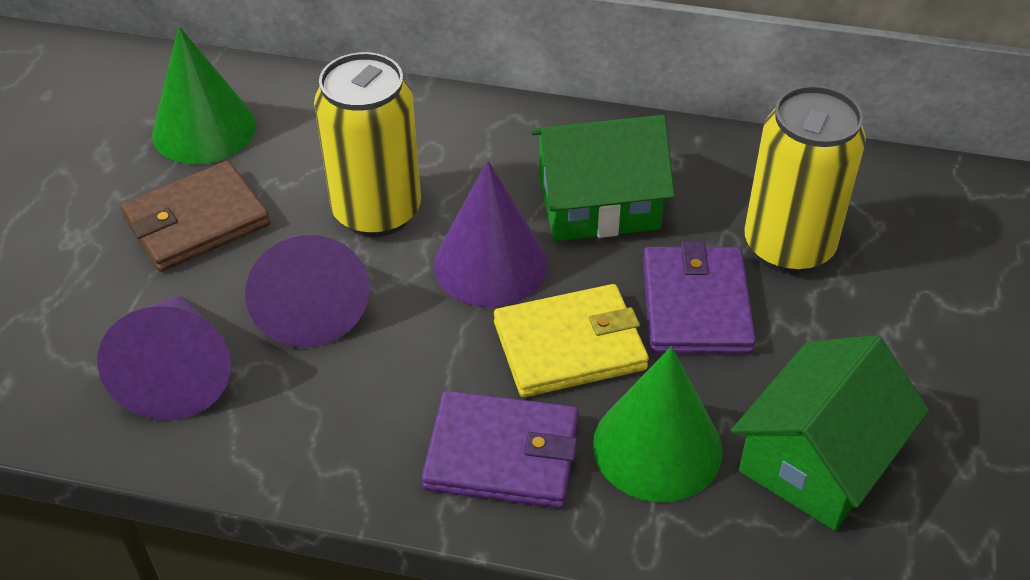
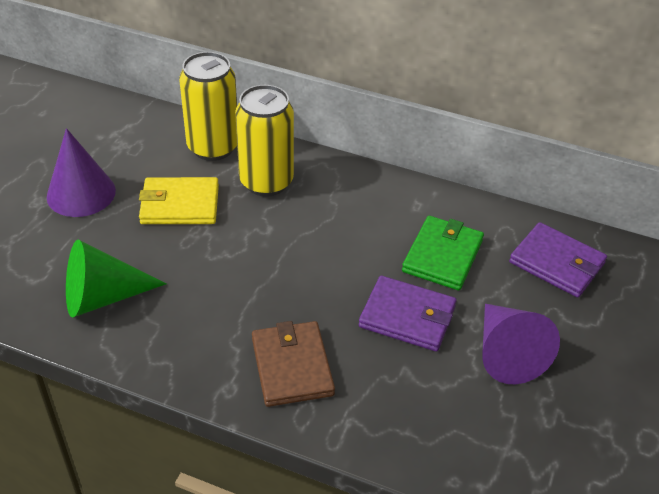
green cone: [152,26,256,164] [593,346,723,502] = 2 -> [66,240,167,318] = 1
green house: [531,115,675,241] [731,335,929,530] = 2 -> none = 0
green wallet: none = 0 -> [402,216,484,290] = 1
purple cone: [97,295,231,420] [245,235,369,347] [434,160,548,307] = 3 -> [47,128,116,217] [482,304,560,384] = 2

